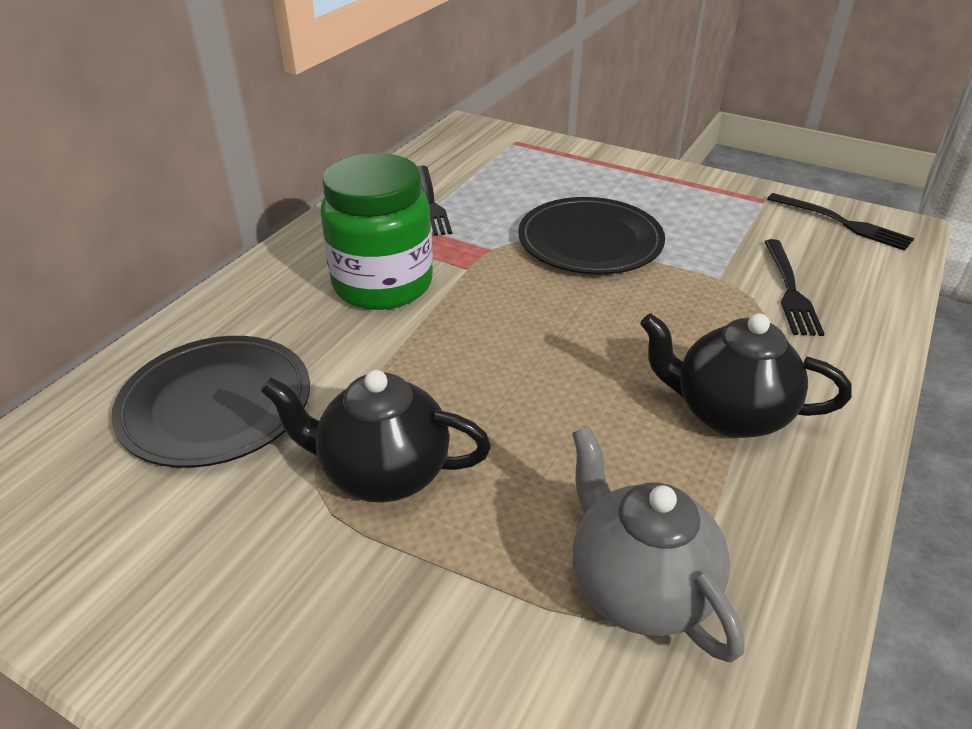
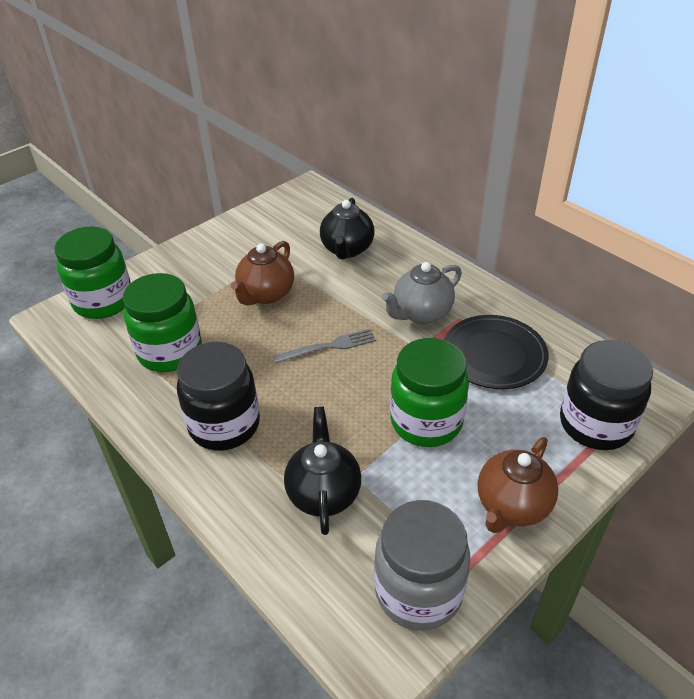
black fork: [417,166,452,236] [764,239,825,336] [767,193,914,251] = 3 -> none = 0
black jar: none = 0 -> [177,342,260,451] [560,340,653,450] = 2
black plate: [111,336,310,468] [518,197,665,274] = 2 -> [444,315,549,389] = 1
brown teapot: none = 0 -> [231,241,294,305] [478,437,558,533] = 2
green jar: [320,153,433,310] = 1 -> [55,226,131,319] [123,273,202,372] [390,338,469,447] = 3
grey fork: none = 0 -> [273,328,376,363] = 1
grey jar: none = 0 -> [374,500,470,631] = 1

